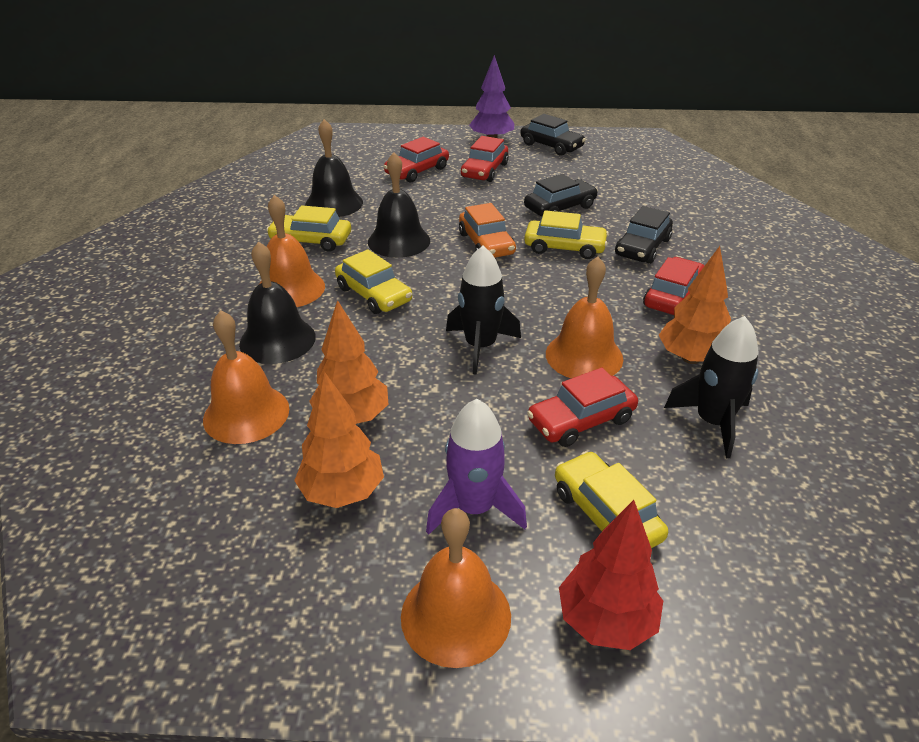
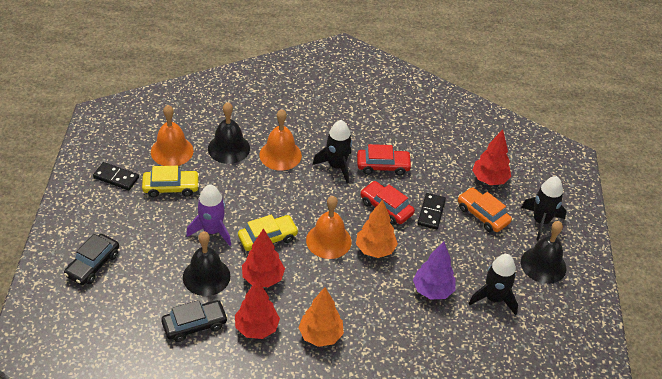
black car: [520,114,586,156] [524,174,598,216] [615,206,673,264] = 3 -> [64,234,119,285] [161,300,228,342] = 2
black domino: none = 0 -> [93,162,139,190] [417,193,446,230] = 2
black rocket: [446,246,521,375] [664,316,759,458] = 2 -> [313,120,352,183] [469,254,518,316] [521,176,567,240] = 3
orange bell: [203,310,289,444] [259,195,325,307] [401,508,511,668] [546,256,623,379] = 4 -> [151,105,194,166] [259,109,302,171] [306,196,352,259] = 3
orange tree: [294,372,384,508] [309,300,388,424] [659,246,731,364] = 3 -> [298,287,344,347] [356,200,398,258] = 2
red car: [383,137,449,183] [461,136,509,182] [527,368,638,447] [643,257,705,315] = 4 -> [357,144,412,175] [360,181,415,225] = 2
red tree: [559,500,663,650] = 1 -> [235,280,280,339] [242,228,285,287] [472,130,511,185] = 3
yellow car: [266,206,351,252] [335,249,412,314] [524,210,609,259] [555,451,668,548] = 4 -> [142,166,199,197] [238,215,299,251] = 2

